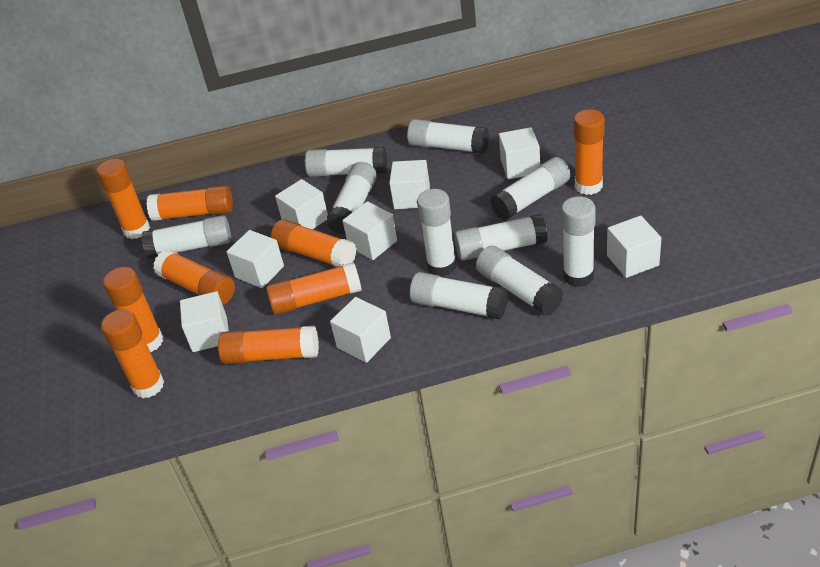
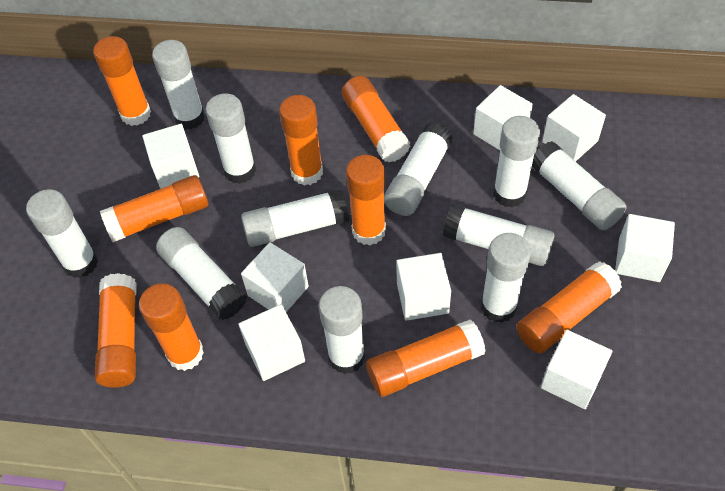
white glue stick: [141,215,231,259] [305,147,387,177] [326,162,377,235] [407,119,489,154] [410,272,508,319] [417,189,457,276] [454,214,548,261] [476,246,564,316] [490,157,571,220] [561,196,596,287] = 10 -> [26,189,98,278] [152,40,205,130] [156,227,247,320] [206,93,256,184] [241,189,349,247] [319,286,365,374] [384,122,453,216] [443,204,555,266] [481,233,531,323] [493,116,540,208] [532,141,627,230] = 11

